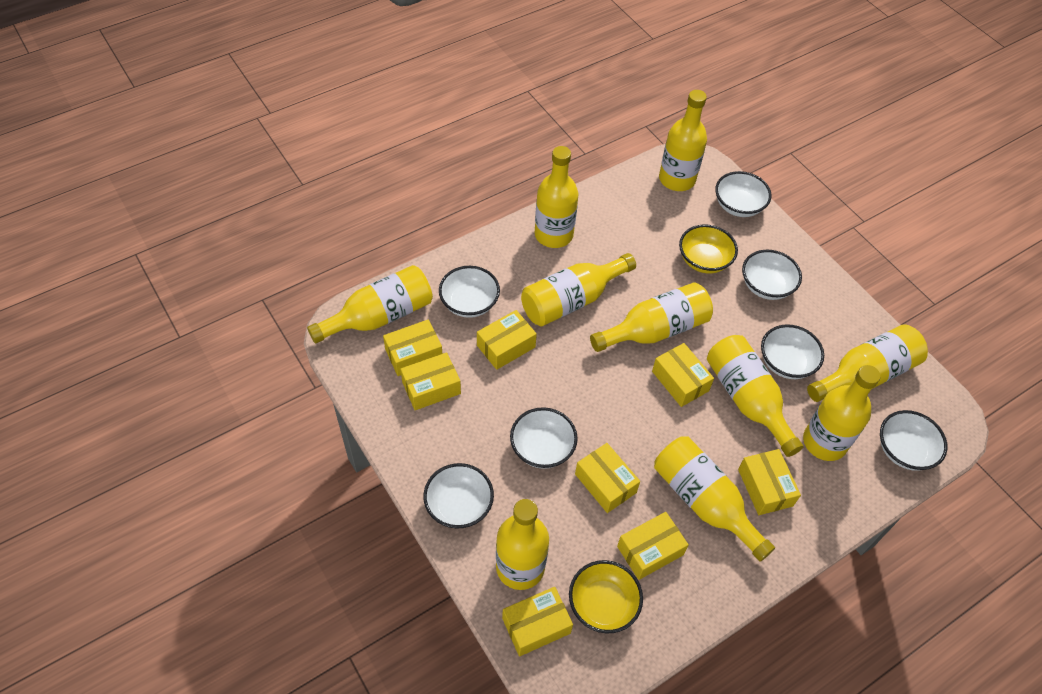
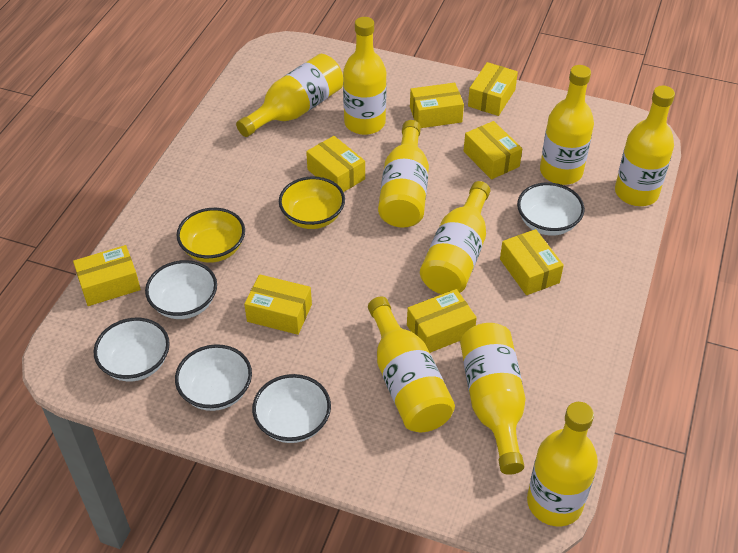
white bowl: [423,463,494,529] [439,266,500,318] [510,407,578,469] [715,171,771,217] [742,250,802,300] [761,324,824,379] [880,410,947,471] = 7 -> [94,318,170,381] [145,260,217,319] [175,344,252,411] [252,374,331,443] [517,183,585,236] = 5
yellow bottle: [307,265,433,344] [496,499,549,590] [521,253,636,326] [535,146,579,248] [590,282,713,352] [654,436,775,562] [659,90,707,191] [707,335,804,457] [803,365,881,461] [807,324,928,402] = 10 -> [236,54,343,137] [343,17,387,135] [368,296,455,432] [378,120,429,228] [420,181,490,294] [460,323,526,475] [527,402,598,526] [540,65,594,185] [615,86,675,206] = 9

